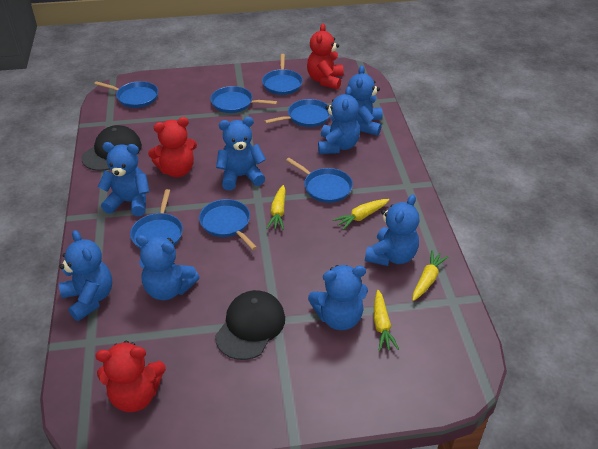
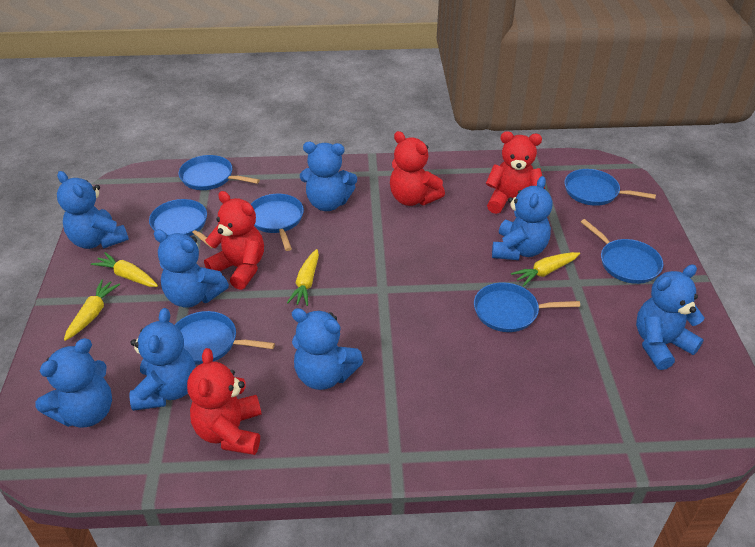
black cap: [81,125,142,171] [215,290,285,360] = 2 -> none = 0
red teddy bear: [95,341,166,412] [148,117,197,177] [307,24,343,89] = 3 -> [187,348,262,455] [204,191,264,290] [390,131,445,206] [486,131,545,214] = 4

